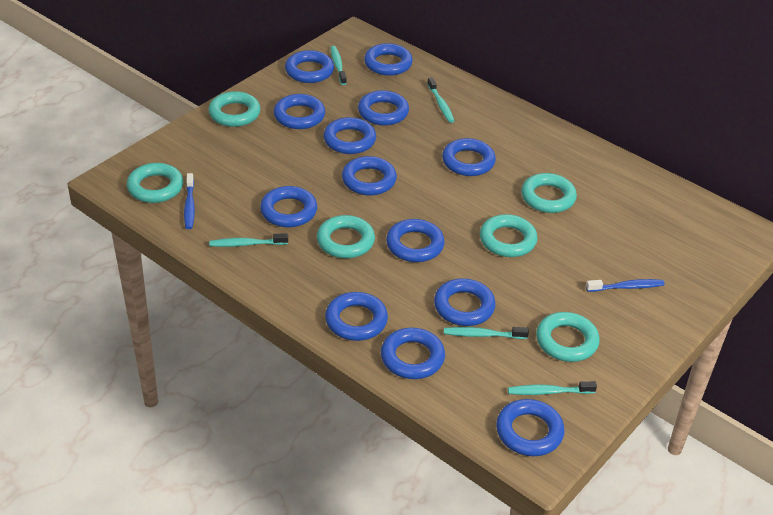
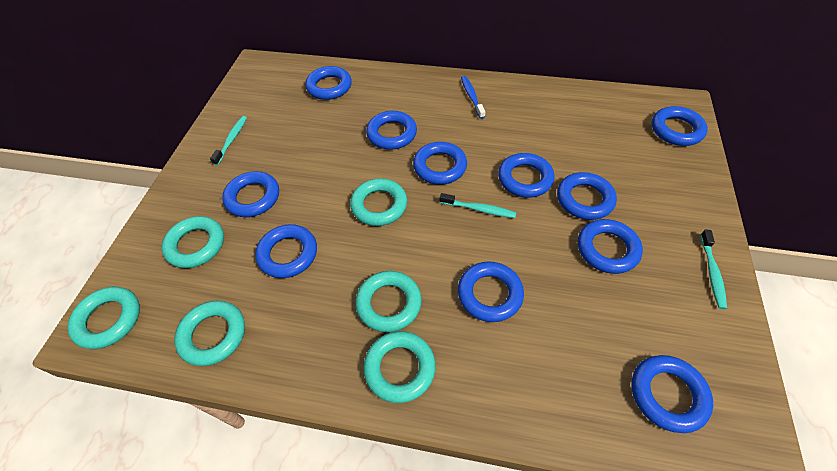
blue ring: [260,186,317,227] [274,94,325,129] [285,50,334,83] [323,117,376,154] [325,292,388,341] [342,156,397,195] [358,90,409,126] [364,43,413,76] [381,328,445,379] [386,219,445,262] [434,279,496,326] [442,138,496,176] [496,399,564,456] = 13 -> [222,171,279,217] [255,224,317,278] [305,66,352,100] [366,111,417,150] [413,142,467,185] [458,262,524,322] [498,153,555,198] [557,172,617,220] [578,219,643,274] [631,355,713,433] [651,106,708,146] = 11
blue toothbrush: [184,173,195,229] [586,279,665,292] = 2 -> [461,76,485,119] = 1
turquoise toothbrush: [209,233,288,247] [330,46,347,85] [427,77,454,123] [444,327,529,339] [508,381,597,395] = 5 -> [210,116,247,165] [440,193,516,218] [700,230,727,309] = 3

